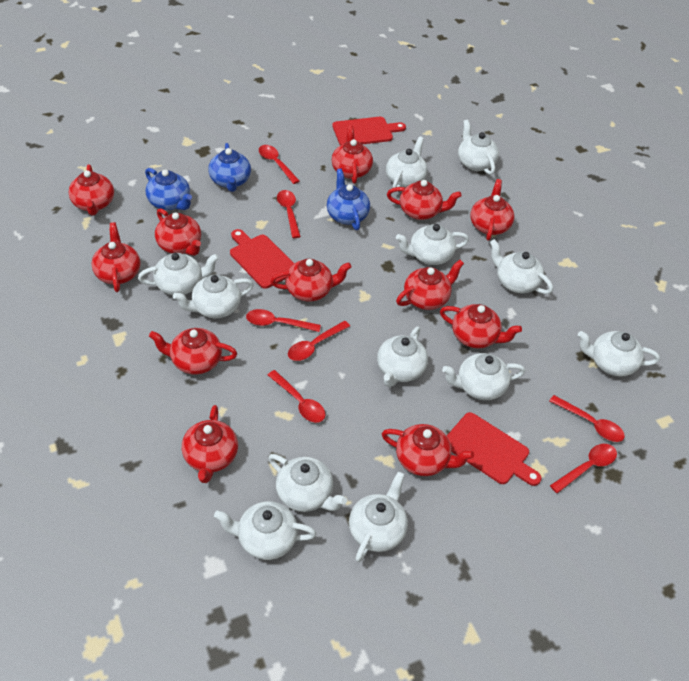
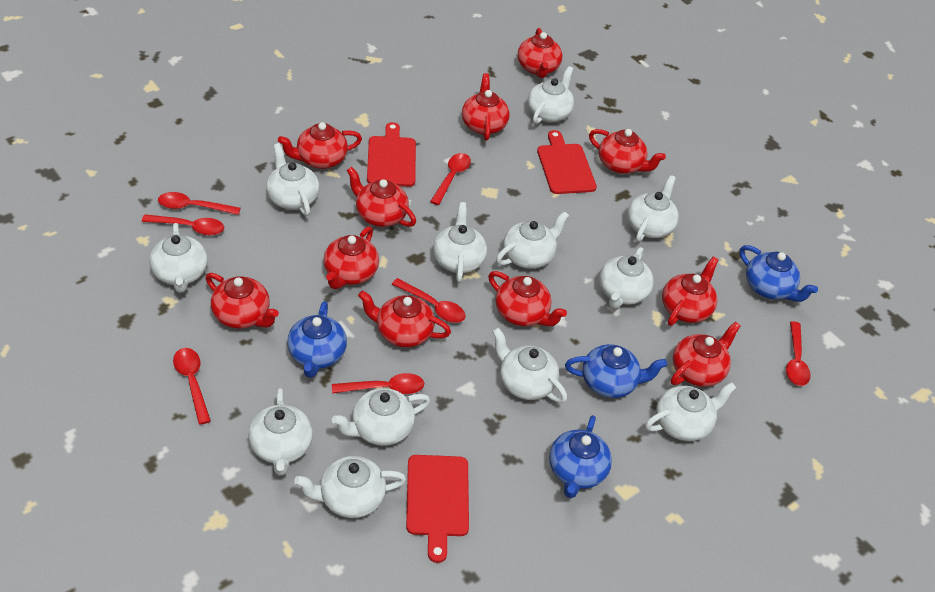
blue teapot: [145,168,192,210] [208,143,251,192] [327,168,370,230] = 3 -> [287,301,347,378] [549,415,612,498] [565,344,667,398] [739,245,818,302] = 4
red teapot: [68,164,114,215] [92,222,141,292] [149,328,237,375] [155,208,201,256] [182,405,238,483] [270,259,351,301] [332,125,373,184] [382,424,474,476] [387,180,462,220] [396,260,464,310] [440,304,522,349] [470,179,514,241] = 12 -> [205,273,279,329] [278,122,362,169] [323,227,379,289] [347,167,416,227] [358,290,451,347] [462,73,510,141] [488,271,567,326] [518,28,562,78] [589,129,666,174] [662,257,718,326] [671,322,741,387] = 11

